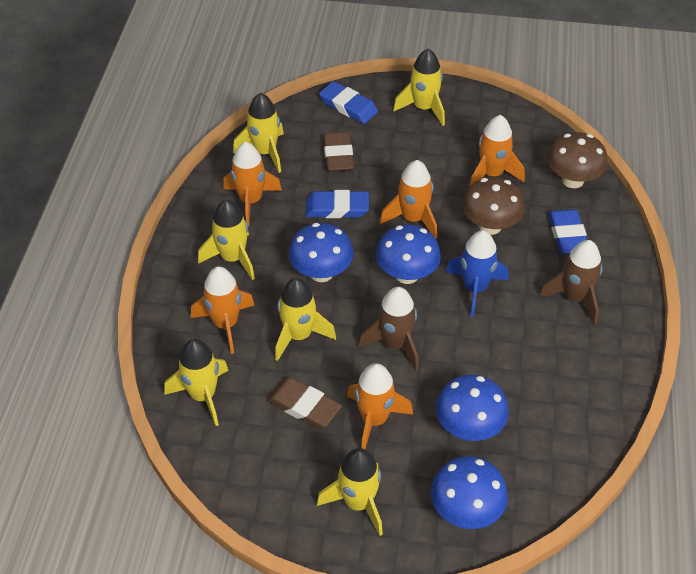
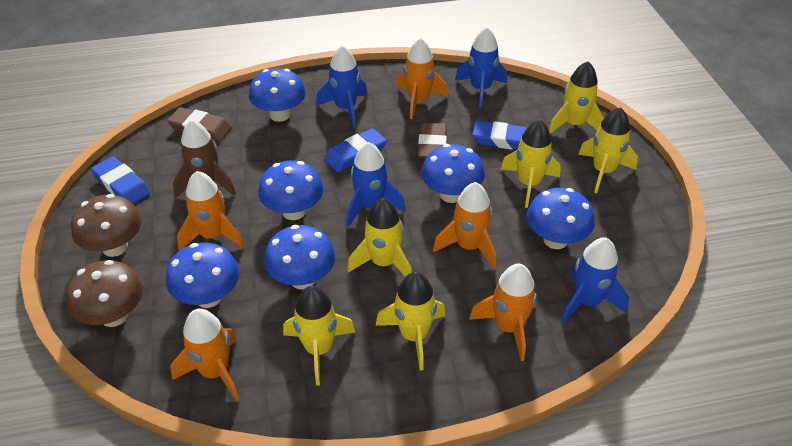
blue mushroom: [289,223,354,282] [376,225,441,284] [431,456,508,529] [436,375,509,441] = 4 -> [166,242,239,308] [249,68,306,122] [258,160,324,220] [264,225,335,290] [421,144,485,203] [526,188,595,249] = 6
blue rocket: [446,230,508,317] = 1 -> [316,46,368,127] [346,142,405,227] [455,27,507,108] [561,237,629,324] = 4
brown rocket: [358,287,419,371] [539,240,602,325] = 2 -> [173,120,236,198] = 1

